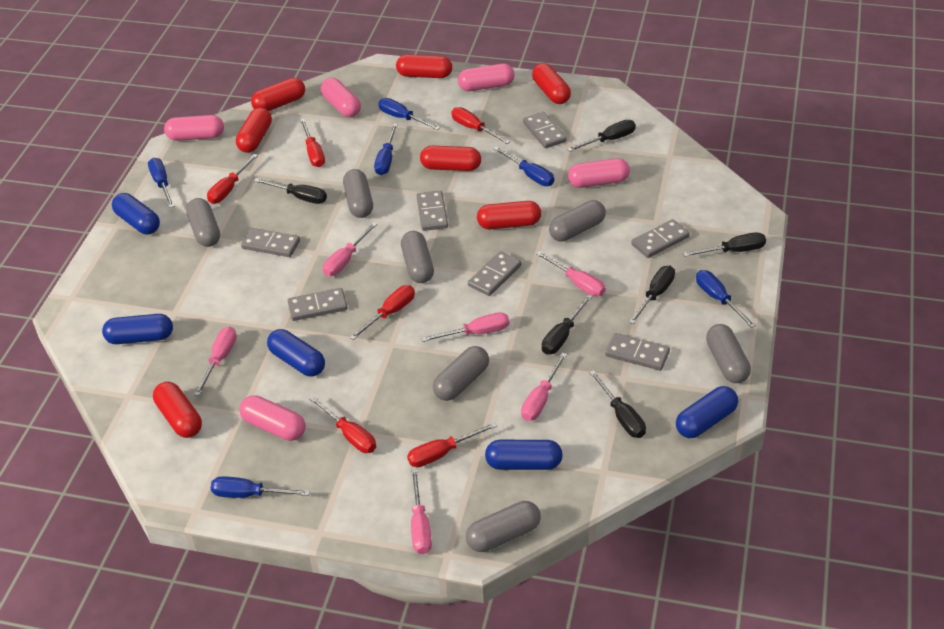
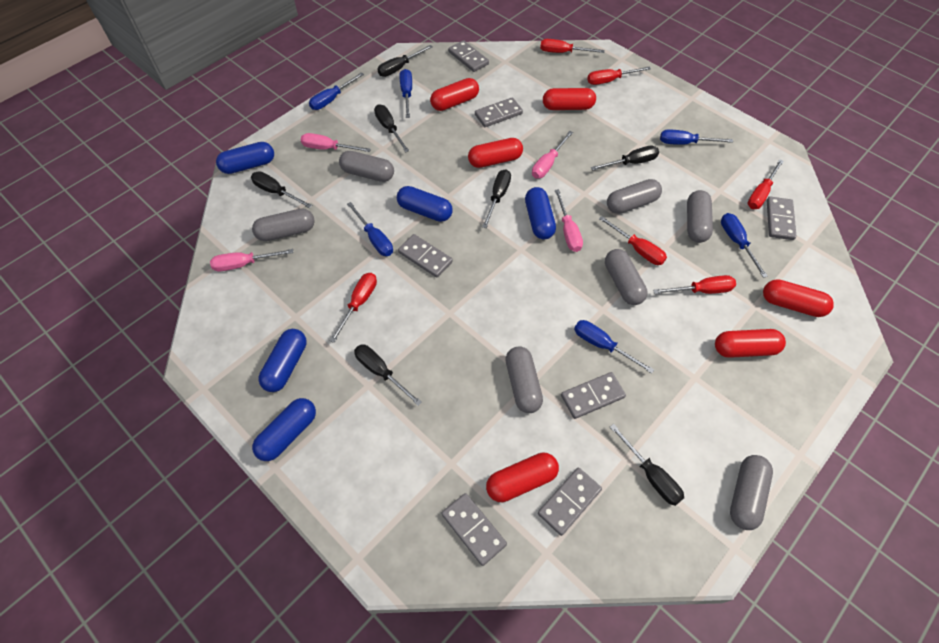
black screwdriver: [254,178,327,204] [542,295,593,355] [567,120,636,152] [589,370,646,438] [629,266,675,324] [683,232,766,257] = 6 -> [251,171,313,208] [354,345,422,406] [374,105,409,152] [377,45,433,77] [482,169,511,228] [591,146,659,171] [610,424,684,506] = 7
pink capsule: [164,115,224,141] [239,395,306,441] [321,78,361,117] [458,64,515,91] [568,158,630,188] = 5 -> none = 0
pink screwdriver: [194,327,237,396] [323,222,377,276] [411,469,432,554] [421,312,509,342] [521,353,567,421] [536,251,606,297] = 6 -> [210,249,293,271] [301,133,371,152] [532,131,573,179] [555,189,583,252] = 4
red capsule: [153,382,202,438] [236,108,272,153] [251,78,305,111] [396,54,452,78] [420,146,481,171] [477,201,541,229] [532,63,571,104] = 7 -> [430,78,479,111] [468,138,523,168] [486,452,559,502] [543,88,596,110] [715,329,786,358] [763,279,834,317] = 6

